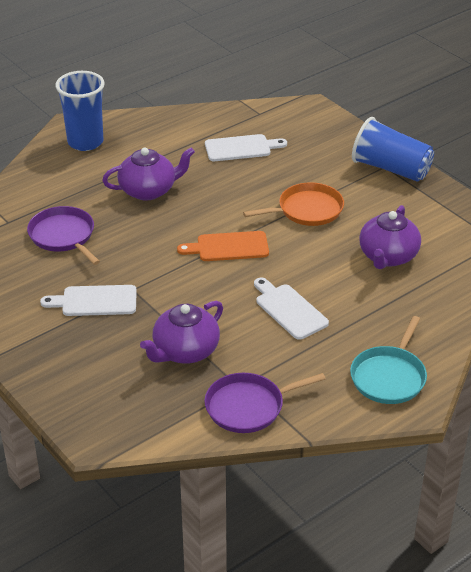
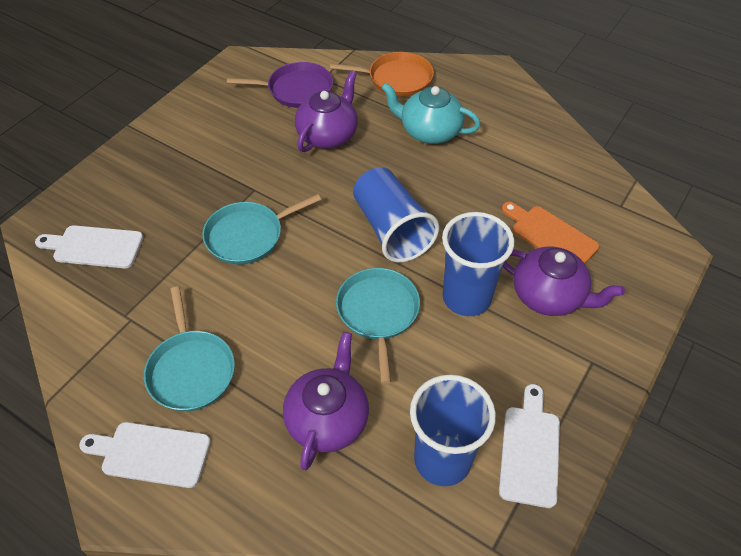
blue cup: [55,71,105,151] [352,117,434,182] = 2 -> [353,167,439,263] [410,374,496,486] [442,212,514,316] = 3
purple pan: [27,206,100,265] [204,373,326,433] = 2 -> [227,62,333,108] = 1
turquoise pan: [350,316,427,404] = 1 -> [144,287,235,411] [202,194,321,265] [336,268,420,384] = 3
turquoise teapot: none = 0 -> [381,83,481,144] = 1

